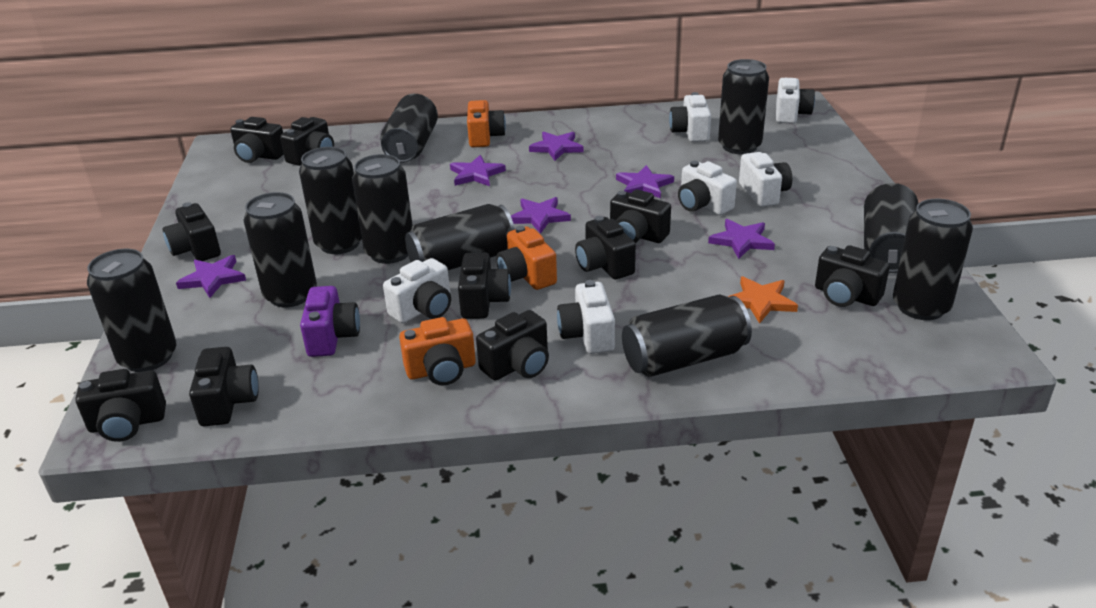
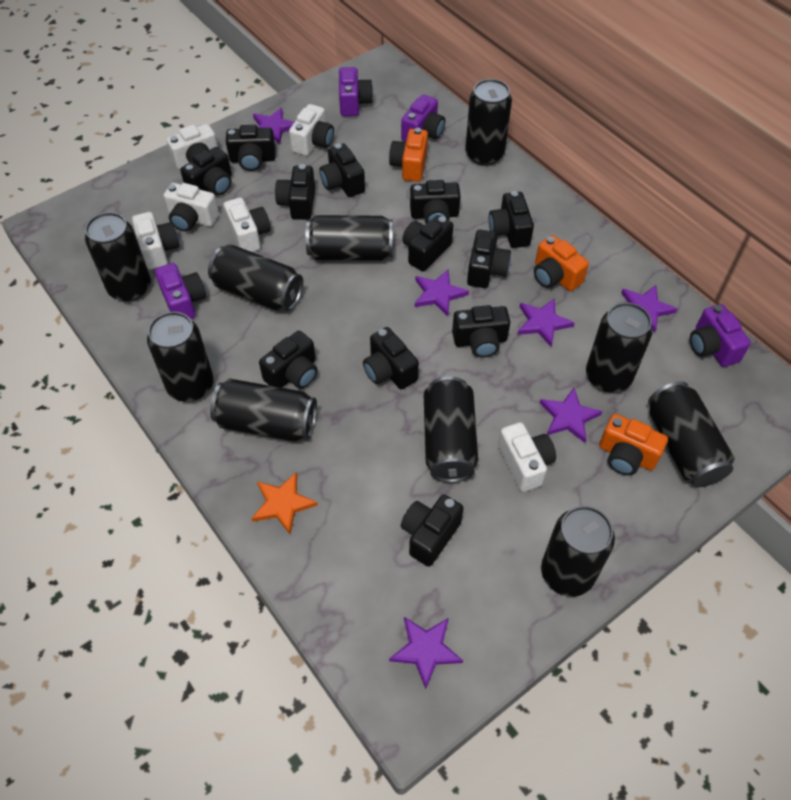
black camera: [75,369,166,442] [163,202,221,261] [189,347,259,426] [230,117,284,163] [280,117,334,166] [458,252,511,319] [476,310,549,381] [575,216,636,279] [610,190,671,243] [815,245,890,307] = 10 -> [180,147,232,196] [226,125,276,171] [259,331,318,389] [275,164,315,220] [319,143,365,197] [363,327,419,390] [401,495,464,567] [402,215,453,271] [410,180,461,224] [452,305,510,358] [467,230,511,288] [489,191,534,248] = 12
purple camera: [300,286,360,357] = 1 -> [155,263,206,319] [339,67,373,116] [401,94,445,142] [690,304,751,367] = 4

